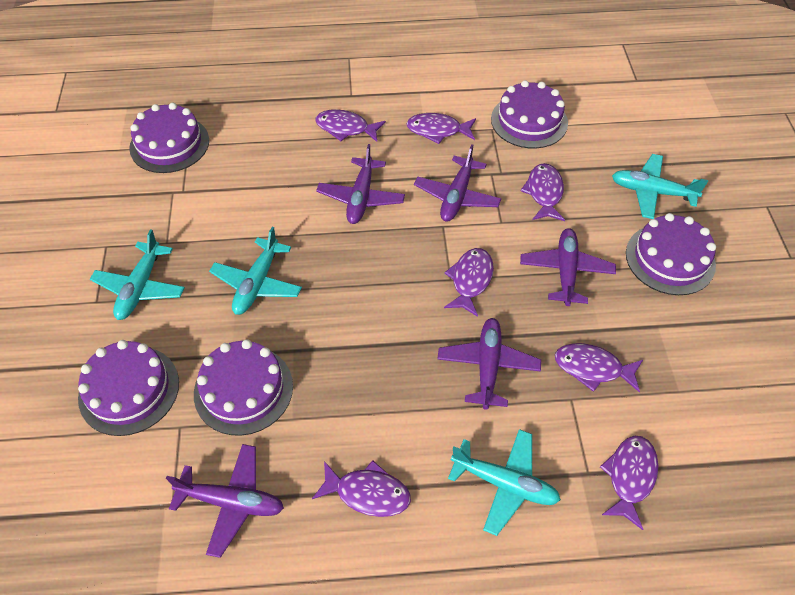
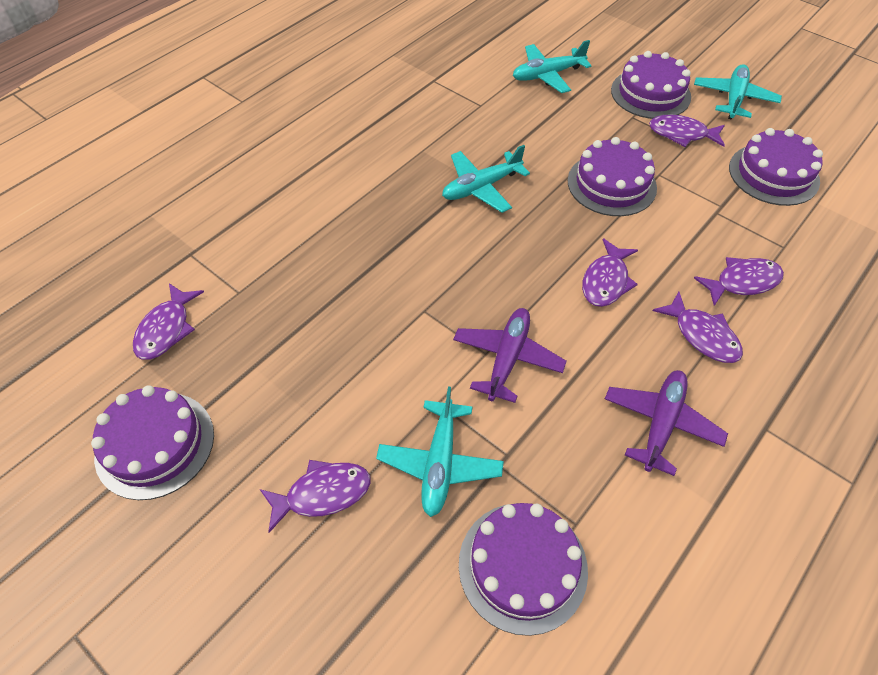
purple fish: [312,460,411,517] [315,109,386,142] [407,113,476,144] [444,248,494,317] [521,163,565,221] [555,343,643,392] [600,436,658,530] = 7 -> [133,283,204,360] [260,460,371,533] [582,238,638,307] [649,115,725,147] [652,292,743,363] [694,257,784,306] = 6
purple plane: [166,444,284,558] [316,144,405,224] [414,144,501,222] [437,318,541,410] [520,228,616,306] = 5 -> [453,308,566,403] [605,370,728,476] = 2

